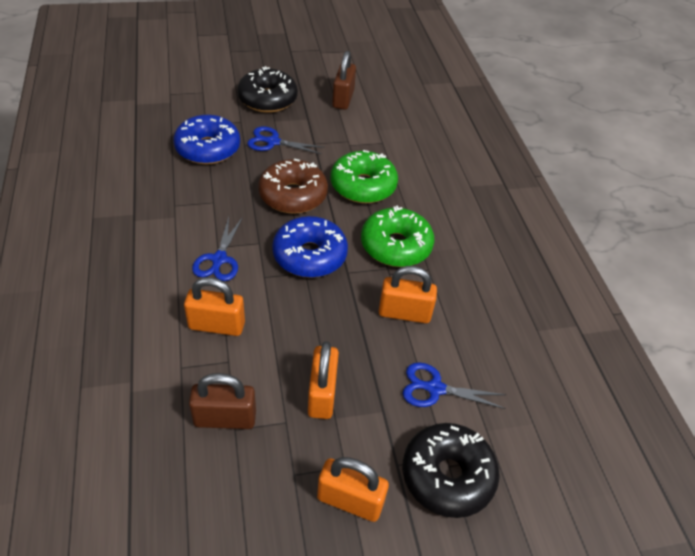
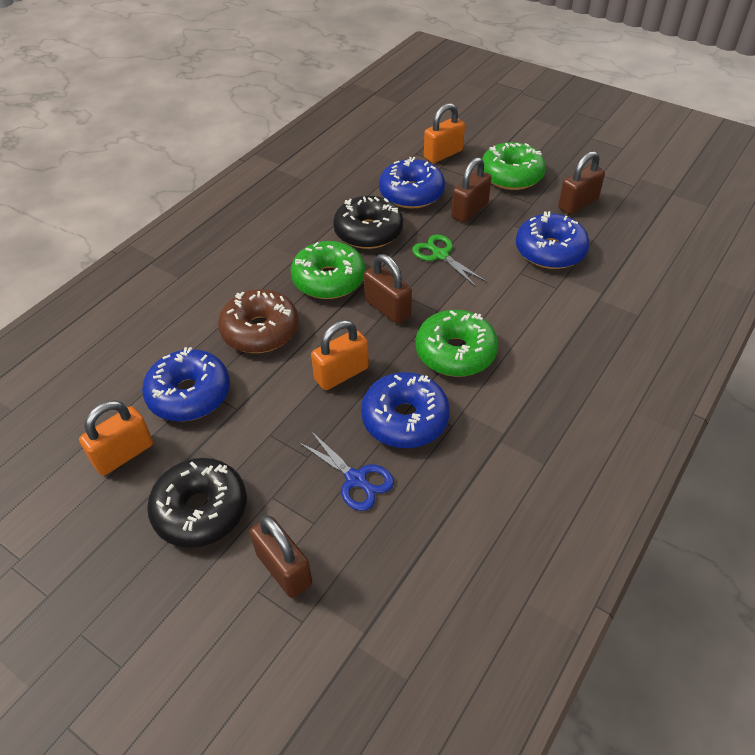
blue donut: [174,115,240,164] [272,216,348,278] = 2 -> [142,347,230,422] [361,372,450,448] [379,157,445,209] [516,211,590,269] = 4
blue scissors: [192,217,243,281] [247,126,325,154] [403,362,506,409] = 3 -> [298,431,394,511] = 1
brown padlock: [189,373,256,429] [332,51,356,110] = 2 -> [249,515,312,598] [364,254,412,324] [451,157,492,223] [558,151,605,215] = 4
green donut: [331,150,398,203] [361,205,434,267] = 2 -> [291,241,365,299] [416,310,498,377] [482,142,546,190] = 3
green scissors: none = 0 -> [412,234,487,287] = 1
orange padlock: [184,277,245,336] [308,341,339,419] [317,457,389,522] [379,266,437,323] = 4 -> [79,400,153,476] [311,320,369,390] [424,103,465,163] = 3

